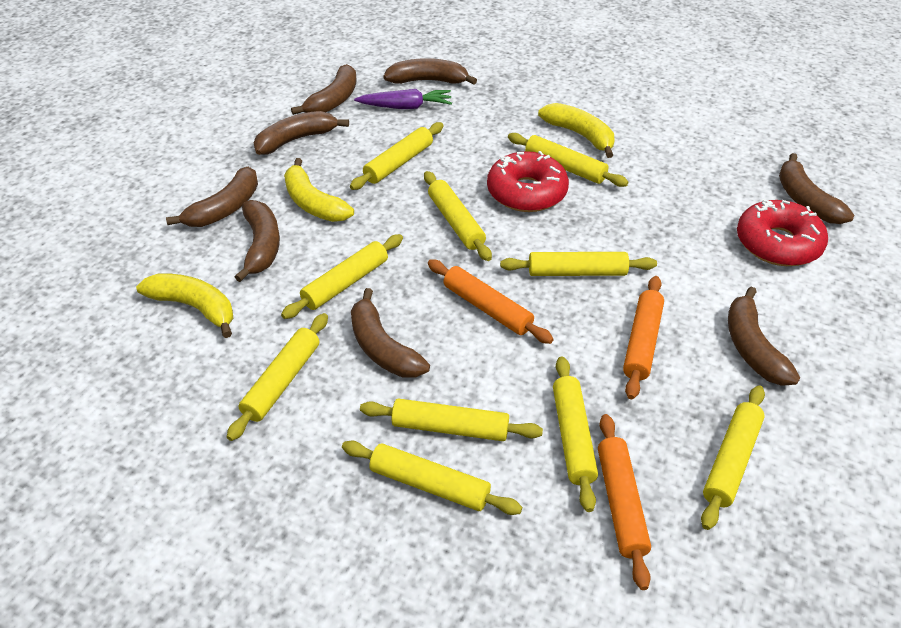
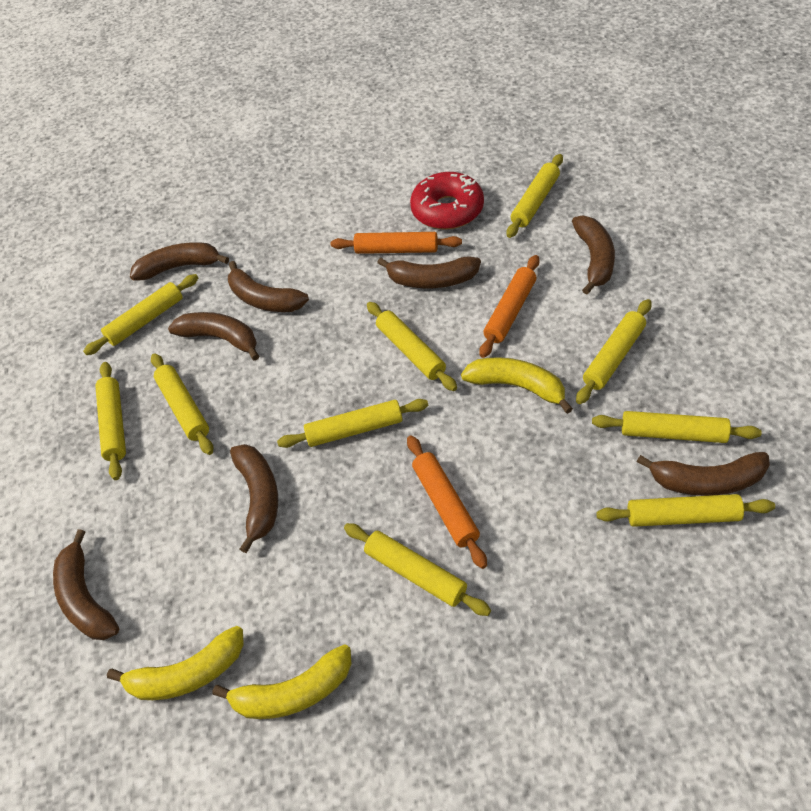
purple carrot: [354,89,452,109] = 1 -> none = 0
red donut: [487,151,569,212] [737,199,828,266] = 2 -> [410,172,484,230] = 1

